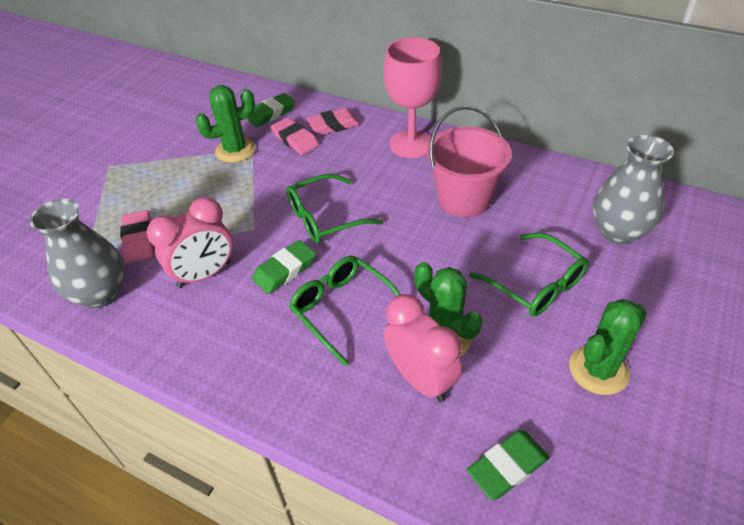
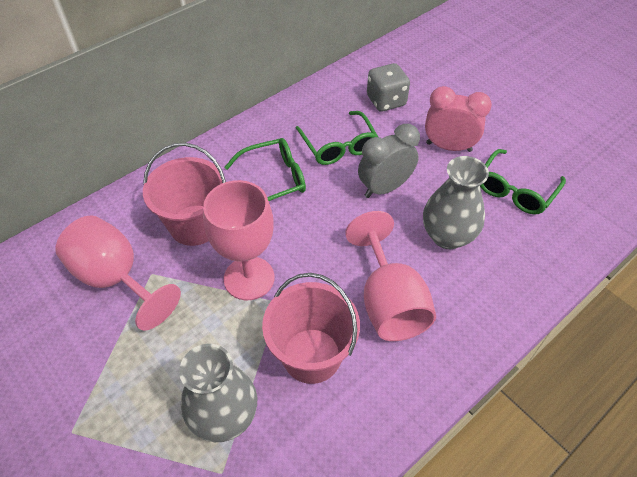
green cactus: [195,85,255,163] [415,262,482,357] [569,299,647,395] = 3 -> none = 0
green eraser: [246,93,295,127] [252,240,316,294] [466,430,550,500] = 3 -> none = 0
grey clock: none = 0 -> [358,124,420,198] = 1
grey dice: none = 0 -> [367,63,410,112] = 1
pink bucket: [427,106,512,217] = 1 -> [143,143,226,246] [262,273,360,384] = 2
pink clock: [147,197,233,288] [384,294,462,402] = 2 -> [425,86,492,152] = 1
pink eraser: [120,210,153,263] [271,117,319,155] [307,108,360,135] = 3 -> none = 0
pink goblet: [384,37,442,158] = 1 -> [55,216,181,331] [203,180,274,300] [345,211,436,341] = 3

